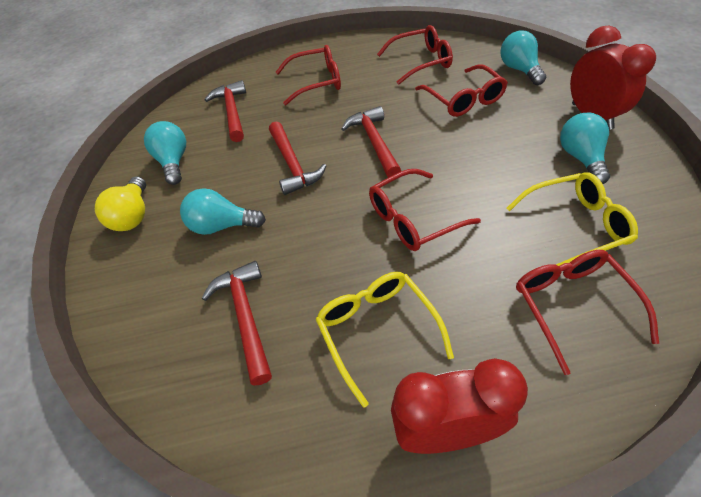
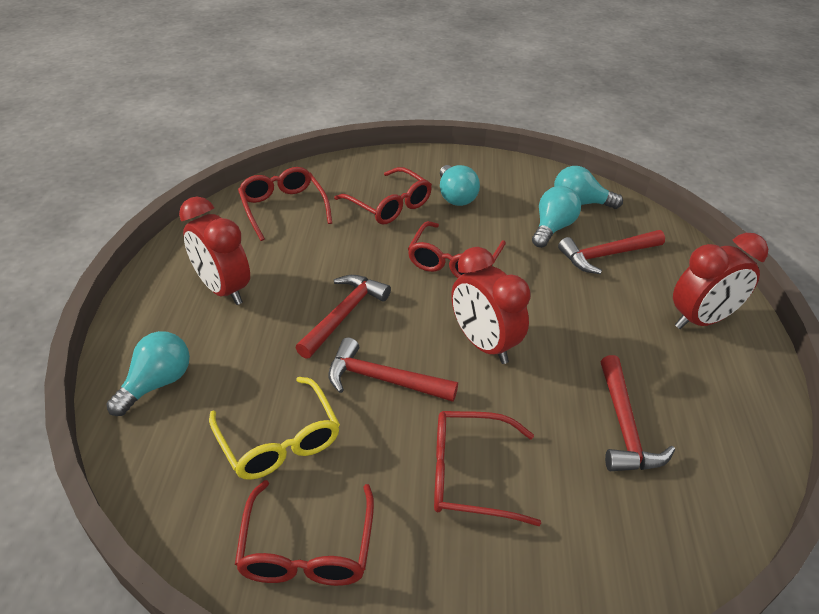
red clock: [391,358,528,454] [570,26,656,130] = 2 -> [179,196,250,305] [451,247,530,364] [673,233,768,329] = 3
yellow glasses: [316,272,454,408] [506,172,638,266] = 2 -> [209,377,340,480] = 1
yellow light bulb: [95,176,146,231] = 1 -> none = 0

